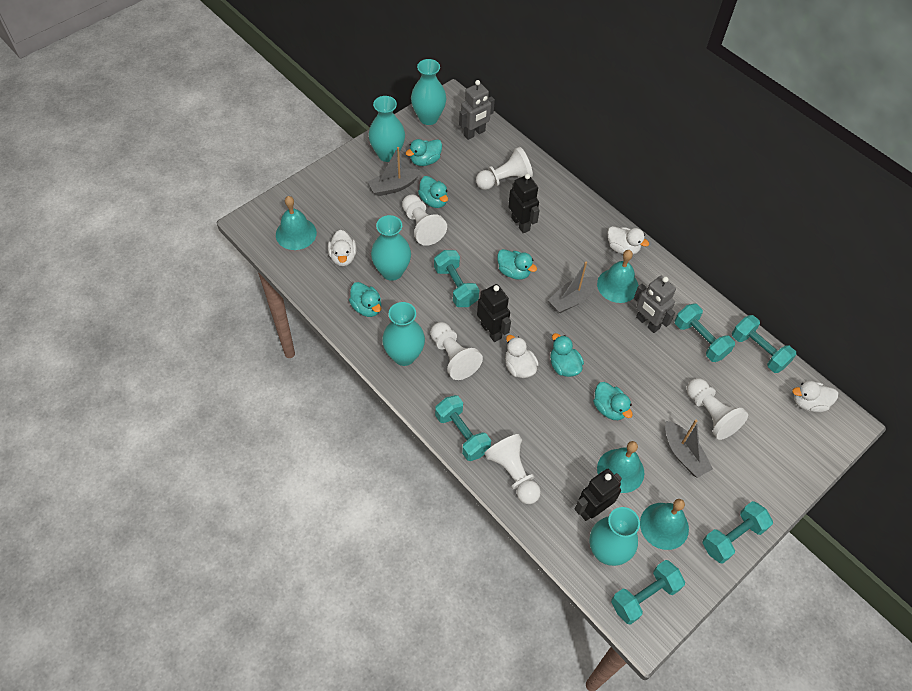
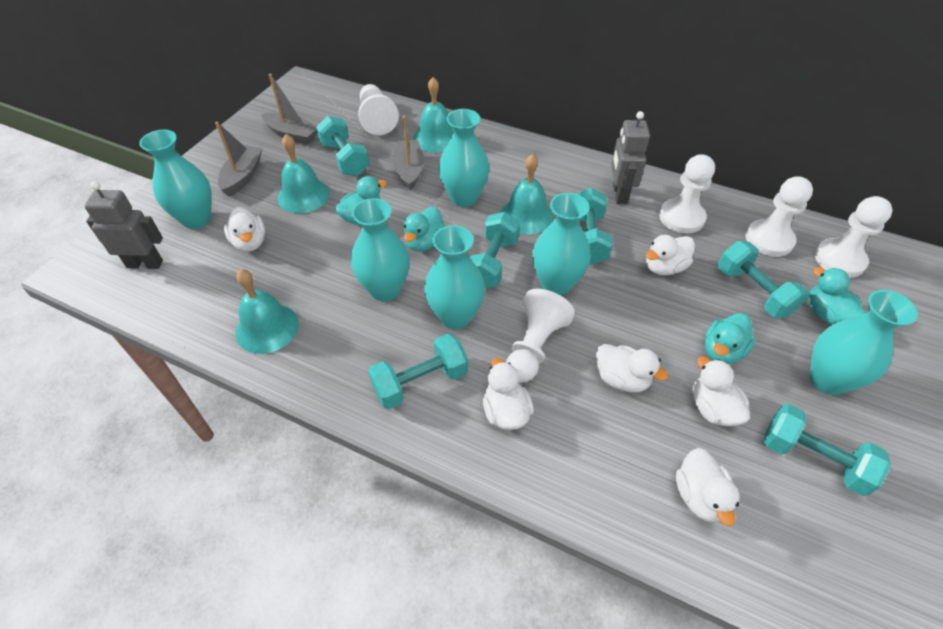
black robot: [477,284,511,342] [508,174,540,233] [575,469,622,521] = 3 -> none = 0
turquoise duck: [349,282,381,317] [406,139,442,166] [418,176,448,208] [497,249,537,280] [550,333,584,377] [593,382,633,420] = 6 -> [335,176,387,225] [404,207,445,252] [705,313,756,364] [808,267,866,325] = 4
turquoise vase: [368,96,405,162] [371,215,411,281] [382,302,425,366] [411,59,446,125] [589,507,640,566] = 5 -> [139,129,212,229] [351,198,410,301] [424,225,485,329] [439,109,489,207] [532,193,591,295] [810,290,918,395] = 6
white duck: [328,230,356,266] [505,335,539,378] [607,226,649,255] [792,381,839,412] = 4 -> [224,207,265,252] [483,358,534,430] [596,344,668,392] [645,235,695,275] [676,448,739,526] [693,356,750,426] = 6

